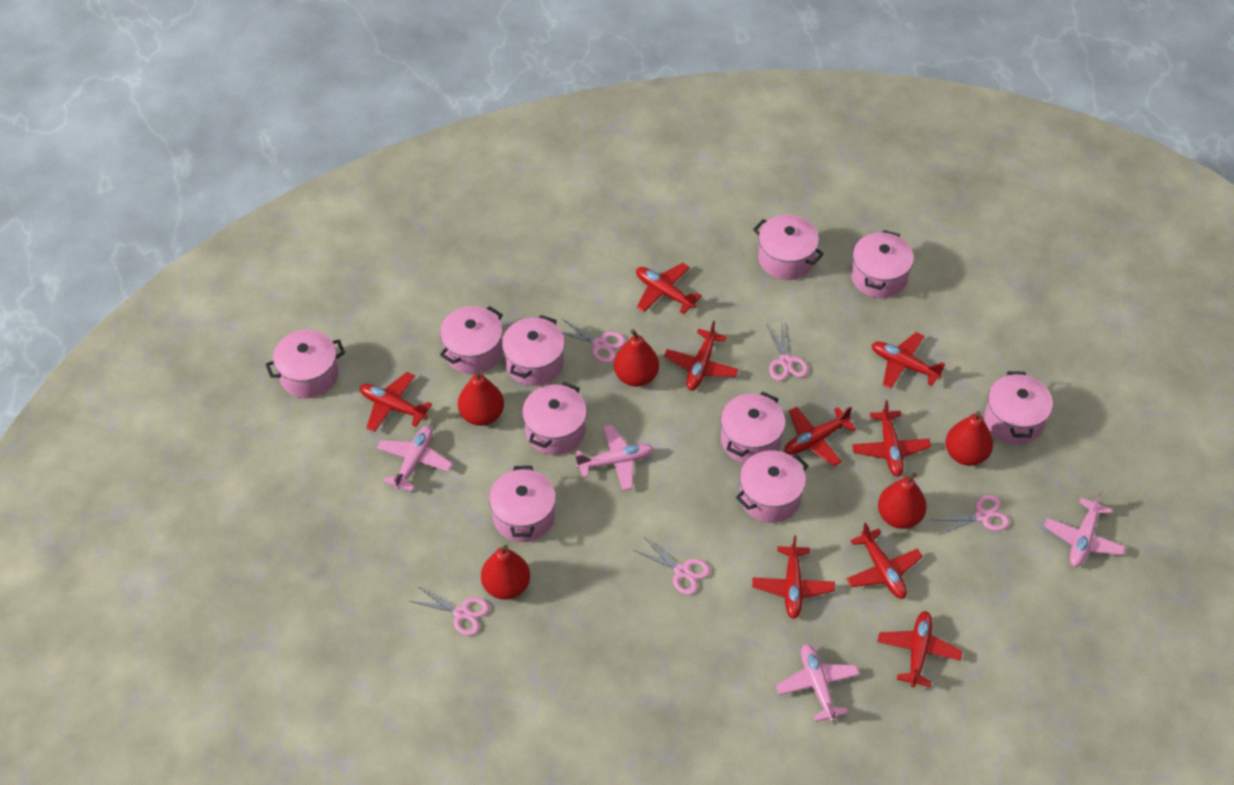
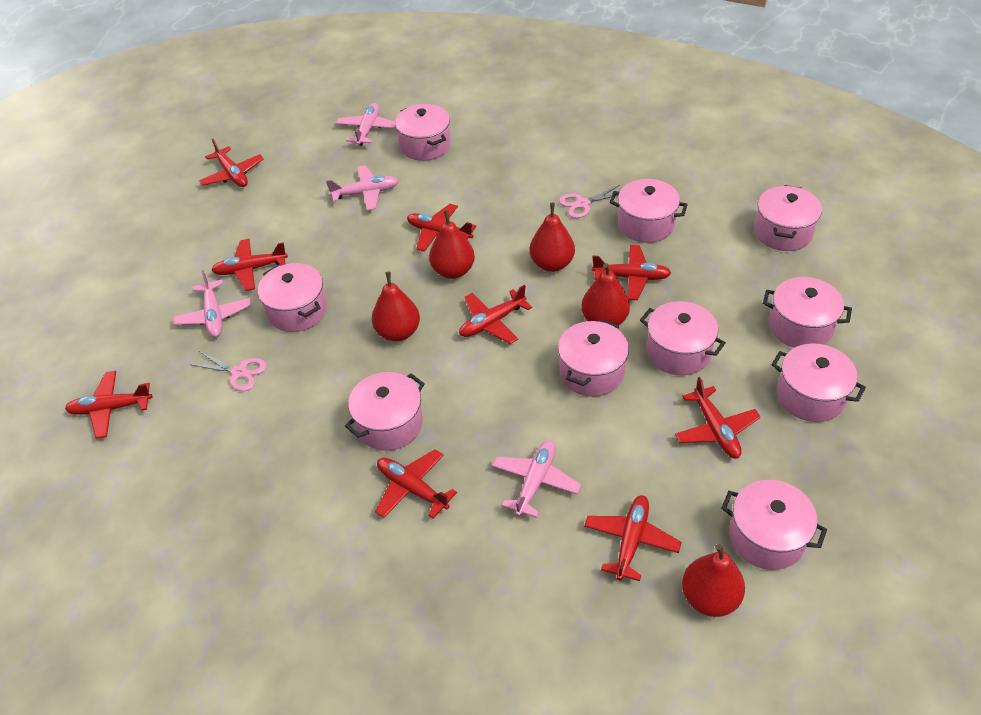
pink scissors: [409,586,489,636] [561,318,626,363] [634,537,710,595] [766,324,808,381] [932,495,1010,535] = 5 -> [189,351,267,391] [559,185,620,218] = 2

